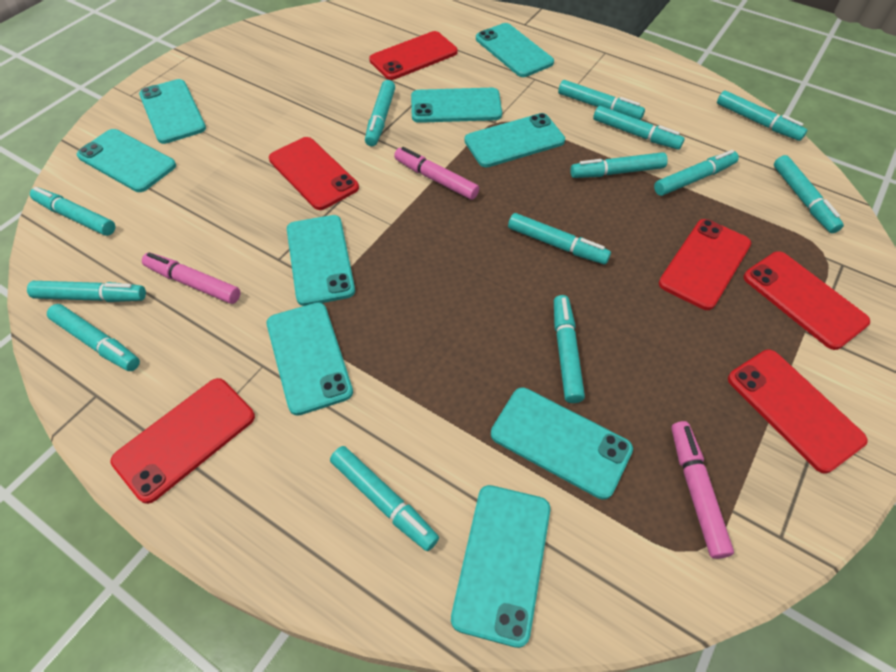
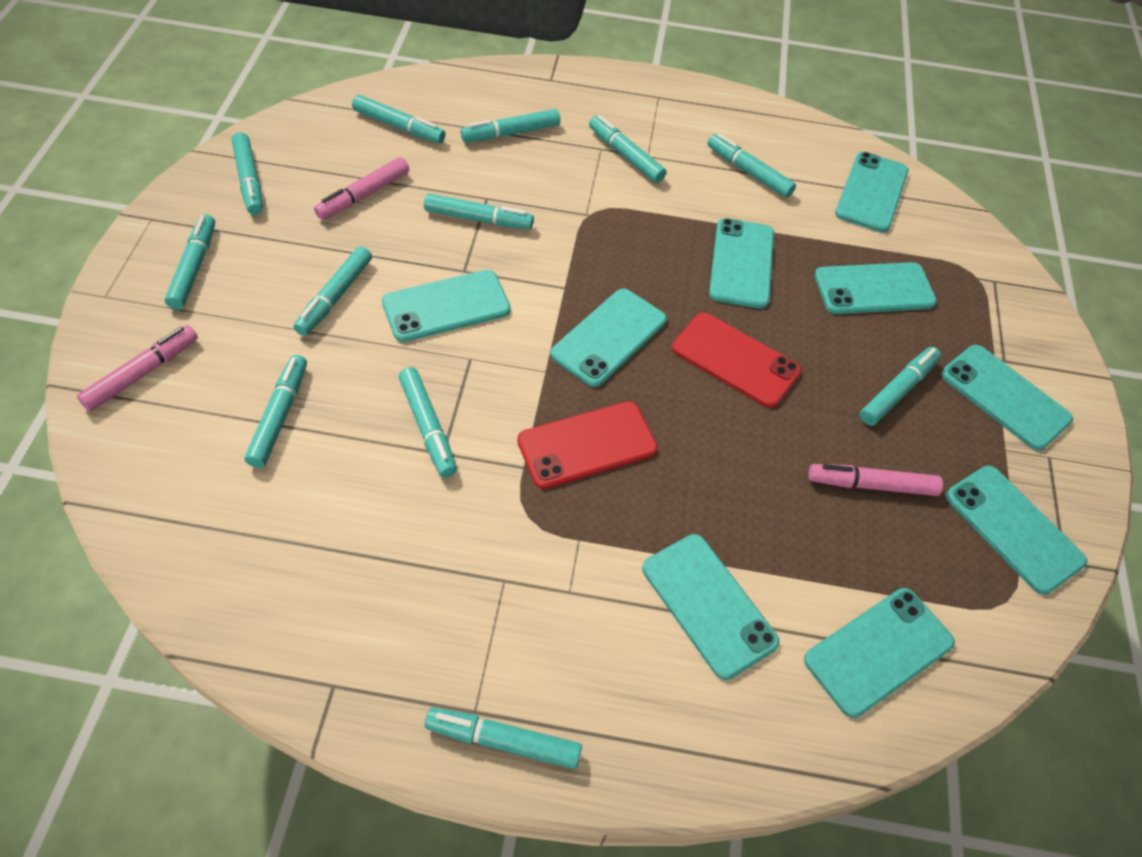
red phone: [110,378,255,504] [269,137,359,210] [369,31,458,80] [659,219,751,310] [728,350,868,473] [744,251,870,350] = 6 -> [517,401,658,489] [672,312,801,408] = 2
turquoise marker: [27,281,146,302] [30,187,115,236] [47,304,140,371] [330,446,439,551] [365,80,395,146] [508,213,611,264] [554,295,585,403] [558,80,645,120] [570,152,668,178] [593,106,685,150] [654,150,739,196] [717,90,807,141] [774,155,844,233] = 13 -> [165,214,215,310] [232,132,263,215] [245,355,307,468] [294,246,372,336] [352,95,445,143] [399,367,457,477] [424,194,534,229] [425,708,582,769] [461,109,560,142] [589,115,666,183] [707,133,796,198] [860,347,941,426] = 12

